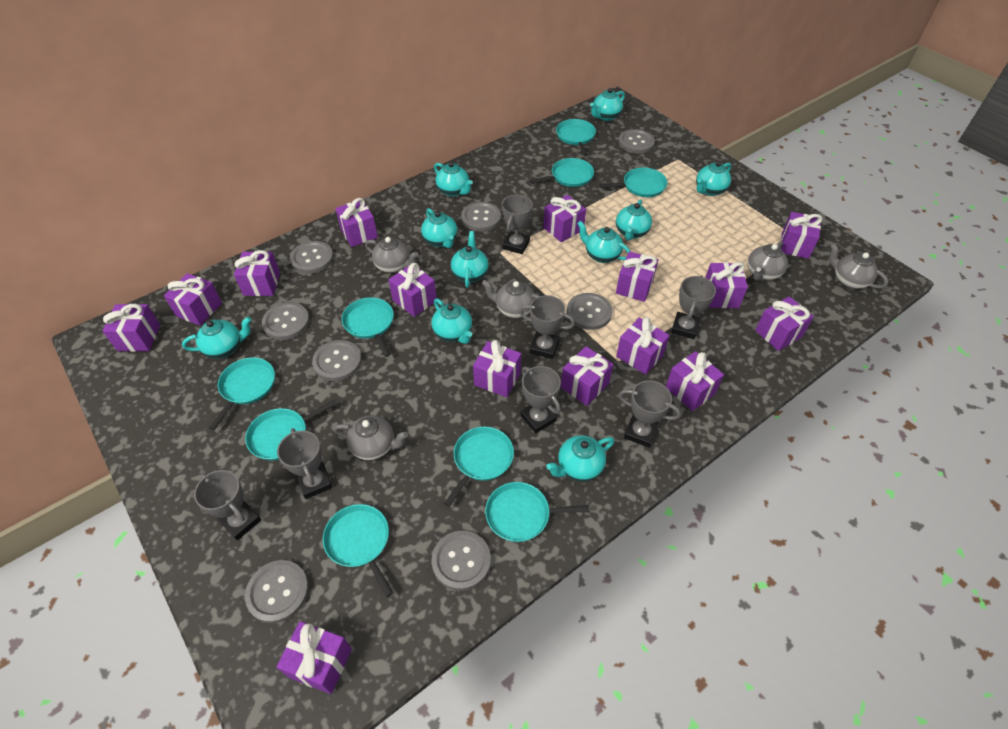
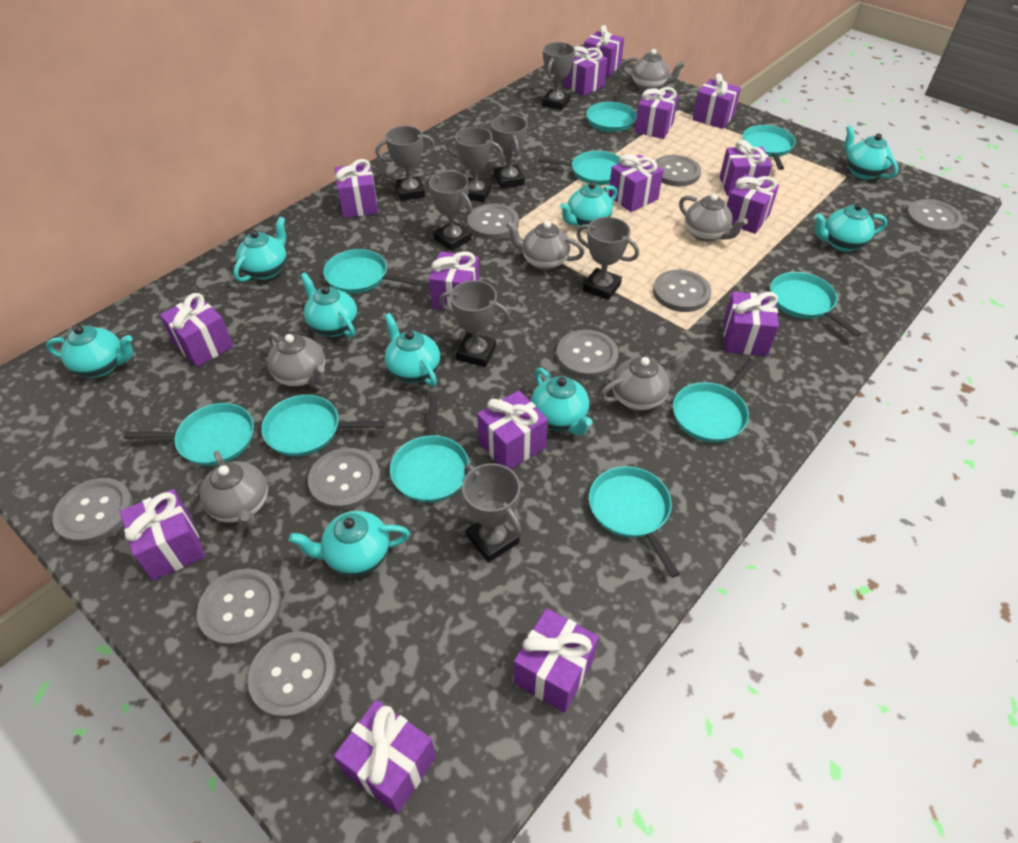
grey button: [245,560,309,623] [262,302,310,340] [290,241,333,274] [312,340,362,381] [431,531,491,591] [461,202,501,232] [567,293,612,330] [618,129,655,154] = 8 -> [52,478,134,544] [197,569,281,647] [248,631,336,719] [308,448,380,510] [467,203,519,240] [556,330,618,379] [653,270,712,312] [655,155,701,186] [906,199,963,235] = 9
grey teapot: [334,415,408,460] [365,237,419,273] [482,280,540,318] [748,241,788,281] [829,243,888,289] = 5 -> [200,451,268,529] [267,332,325,387] [506,221,584,270] [600,351,688,410] [622,49,685,91] [679,194,748,242] = 6
grey trophy: [194,470,261,540] [277,428,333,499] [502,195,533,254] [519,295,575,359] [521,366,561,433] [619,380,681,447] [671,275,716,339] = 7 -> [376,126,435,201] [428,171,472,251] [439,280,510,367] [446,127,504,202] [462,463,521,562] [491,115,528,189] [542,42,575,110] [576,217,639,300] = 8
turquoise pan: [209,357,275,430] [245,399,337,460] [323,504,393,597] [342,297,394,357] [444,427,514,507] [485,482,590,542] [530,158,594,187] [556,119,596,156] [600,168,667,197] = 9 -> [124,403,254,466] [261,395,385,456] [323,249,420,294] [390,396,469,503] [538,151,620,185] [586,84,636,132] [589,466,680,578] [673,359,756,443] [742,125,796,170] [770,272,862,337] = 10
turquoise teapot: [182,317,251,359] [421,208,458,248] [431,298,472,344] [434,162,473,197] [451,231,489,288] [547,435,614,482] [577,221,631,263] [590,88,625,121] [616,199,652,240] [696,161,731,196] = 10 -> [46,325,133,378] [233,217,287,282] [289,511,410,577] [300,272,357,338] [384,313,440,387] [531,368,592,435] [560,181,617,227] [814,203,887,252] [844,125,898,180] = 9

